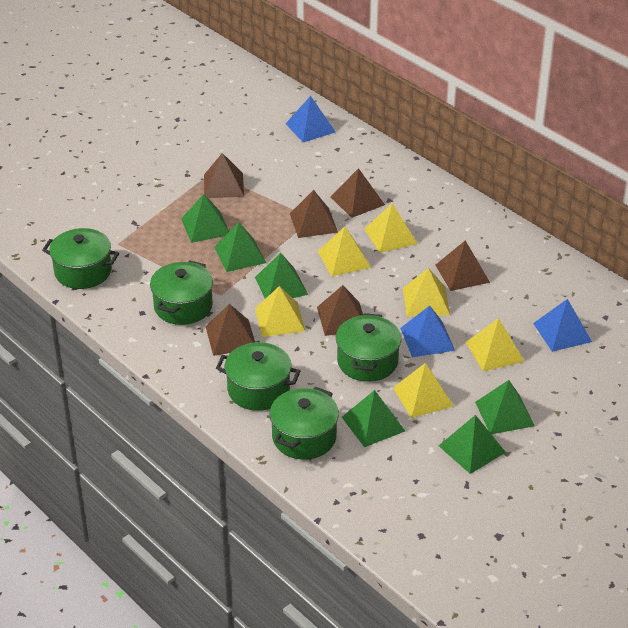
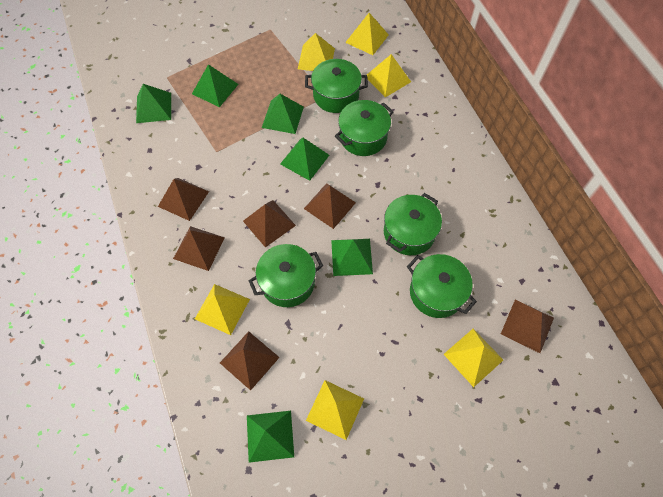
blue pyramid: [285,96,336,142] [400,306,455,357] [533,299,592,352] = 3 -> none = 0

